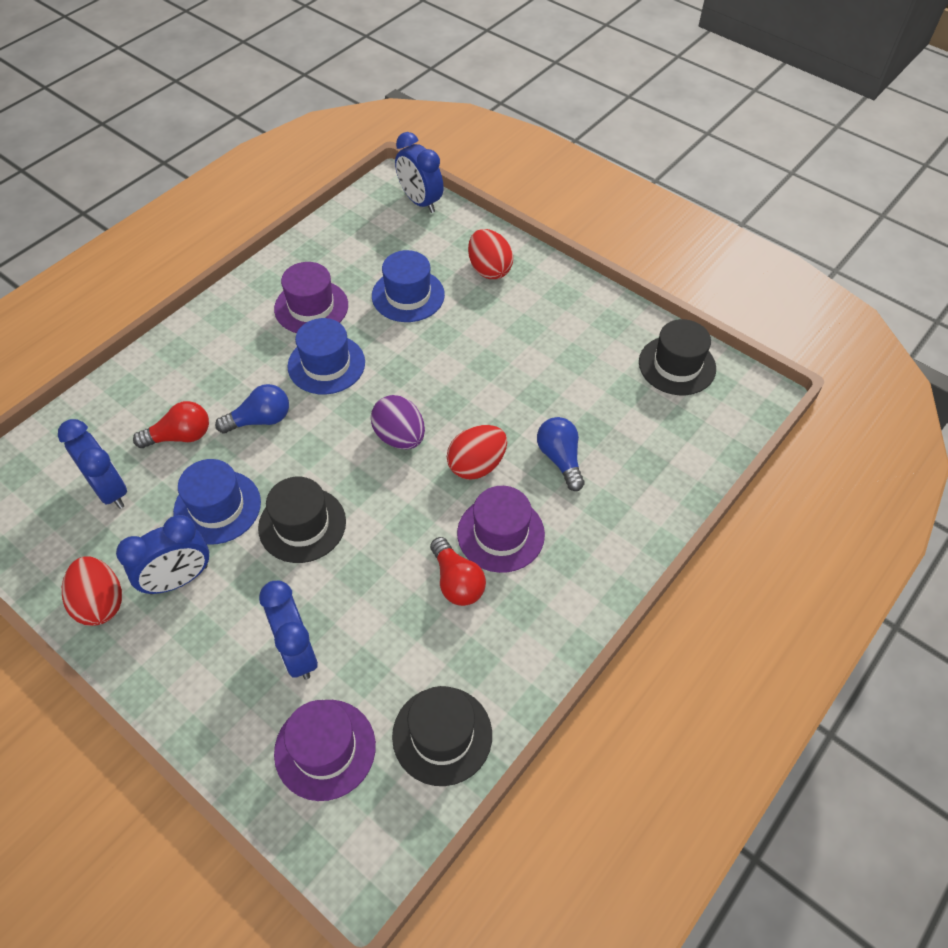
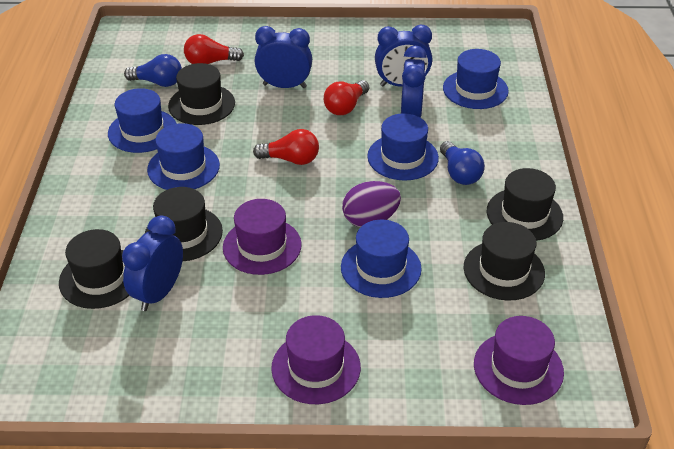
black hat: [258,477,346,563] [392,686,492,786] [639,319,716,395] = 3 -> [59,229,130,309] [145,187,223,262] [168,63,235,125] [464,222,545,301] [487,168,563,241] = 5
blue hat: [173,459,261,545] [287,318,365,394] [372,250,445,322] = 3 -> [108,88,177,153] [147,123,220,190] [341,220,422,298] [367,113,439,181] [443,49,509,109] = 5
red egg: [62,557,122,626] [447,425,507,480] [468,229,513,279] = 3 -> none = 0
red light bulb: [133,401,209,448] [430,537,486,606] = 2 -> [184,34,244,64] [253,129,319,165] [324,80,369,115] = 3

